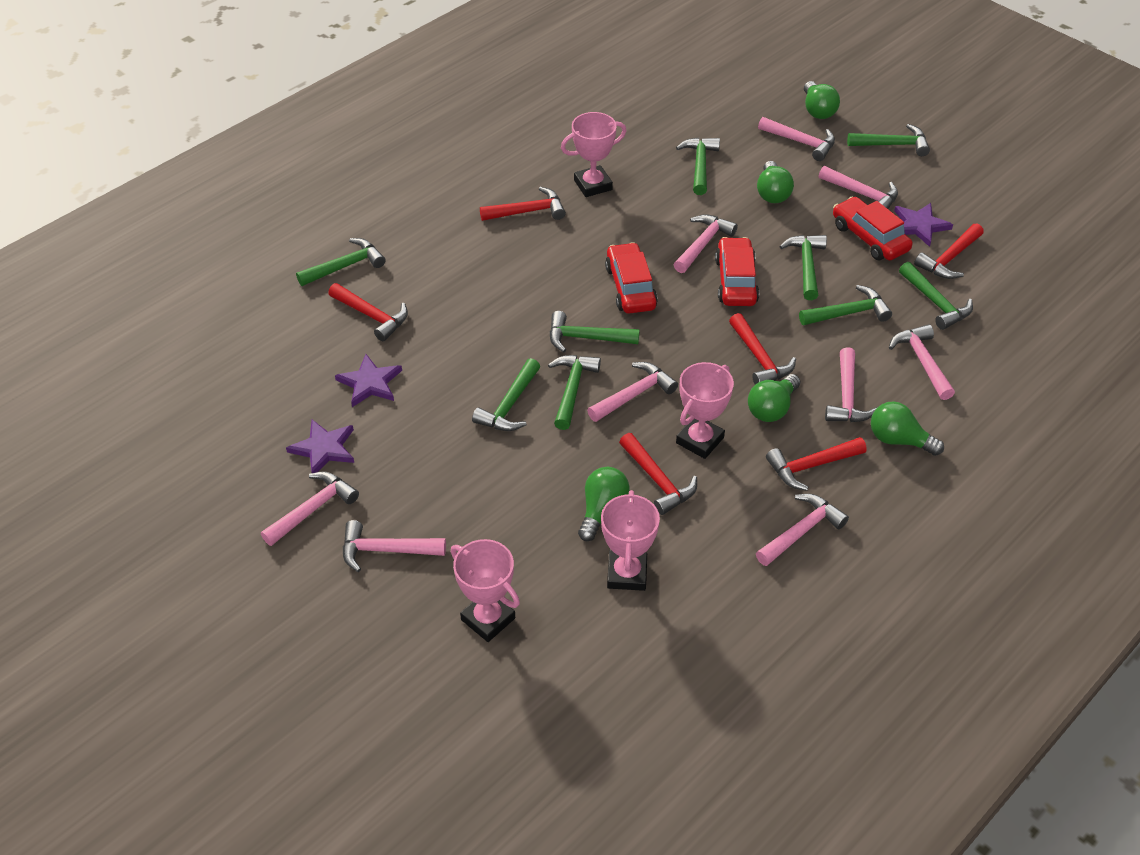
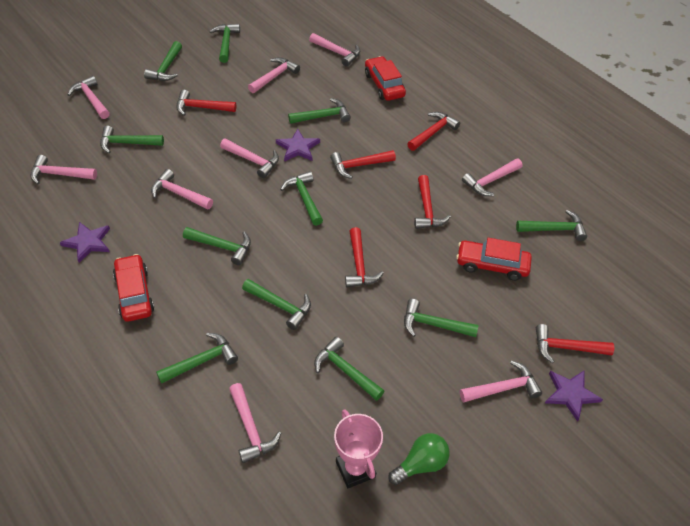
green hammer: [296,238,386,286] [472,358,540,431] [548,355,601,430] [550,311,640,352] [676,138,720,195] [779,235,827,300] [799,285,892,325] [847,124,930,156] [899,262,973,330] = 9 -> [100,126,164,153] [144,41,182,81] [156,333,238,384] [183,227,251,265] [210,24,240,63] [242,279,311,330] [280,171,323,226] [288,98,351,124] [314,337,384,401] [404,299,479,337] [516,210,587,241] = 11
green light bulb: [578,467,630,541] [748,374,800,422] [757,161,794,203] [804,81,840,119] [871,401,944,456] = 5 -> [388,433,450,485] = 1
pink trophy: [451,539,520,642] [561,112,627,197] [601,490,660,591] [676,362,734,459] = 4 -> [334,409,383,488] = 1

